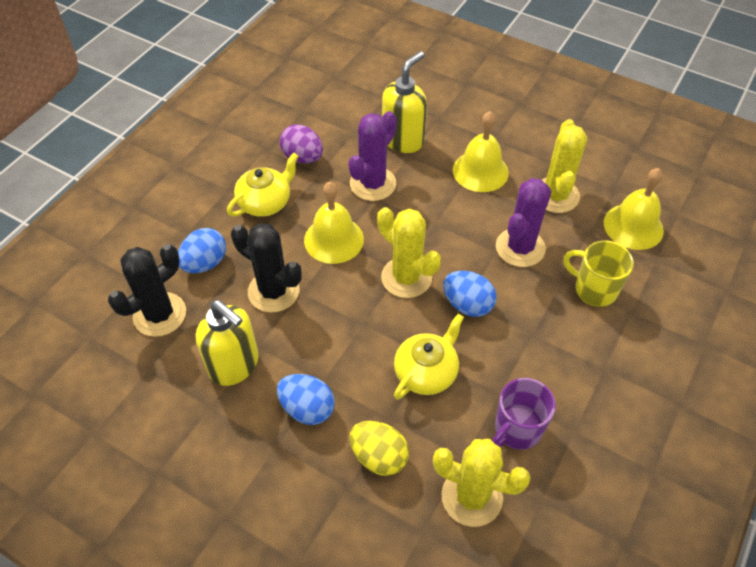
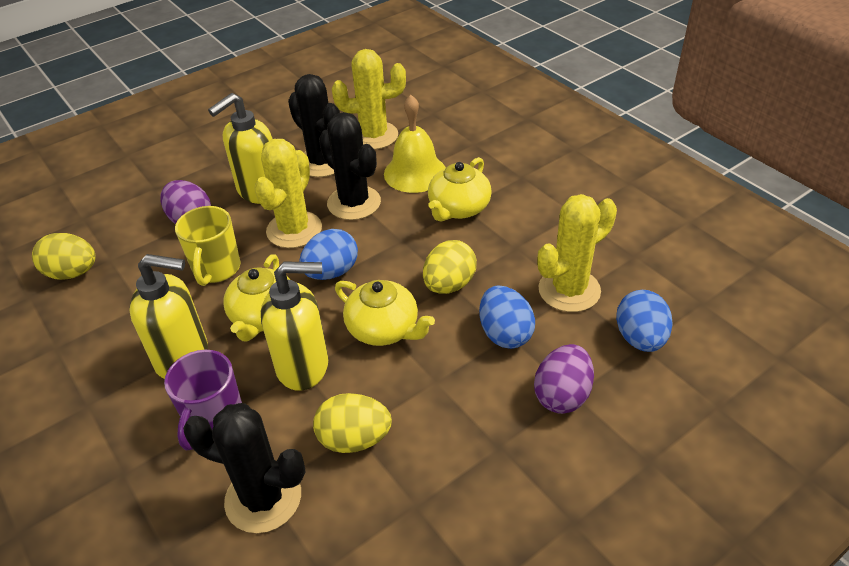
black cactus: [108,244,186,337] [231,223,302,313] = 2 -> [183,403,305,533] [288,74,340,177] [319,112,381,220] = 3
purple cactus: [348,111,397,201] [496,178,551,267] = 2 -> none = 0
purple egg: [280,124,323,163] = 1 -> [161,180,211,224] [534,344,594,414] = 2
yellow bell: [304,182,364,264] [453,111,509,192] [604,168,664,250] = 3 -> [384,95,446,193] = 1
yellow egg: [349,421,409,476] = 1 -> [32,233,96,280] [313,393,392,453] [423,240,477,294] = 3
yellow soap dispenser: [196,300,259,386] [382,51,427,153] = 2 -> [129,254,208,379] [208,93,272,204] [261,261,329,391] = 3
yellow teapot: [227,153,299,217] [394,314,464,400] = 2 -> [223,254,290,342] [335,280,435,346] [428,157,492,222] = 3

